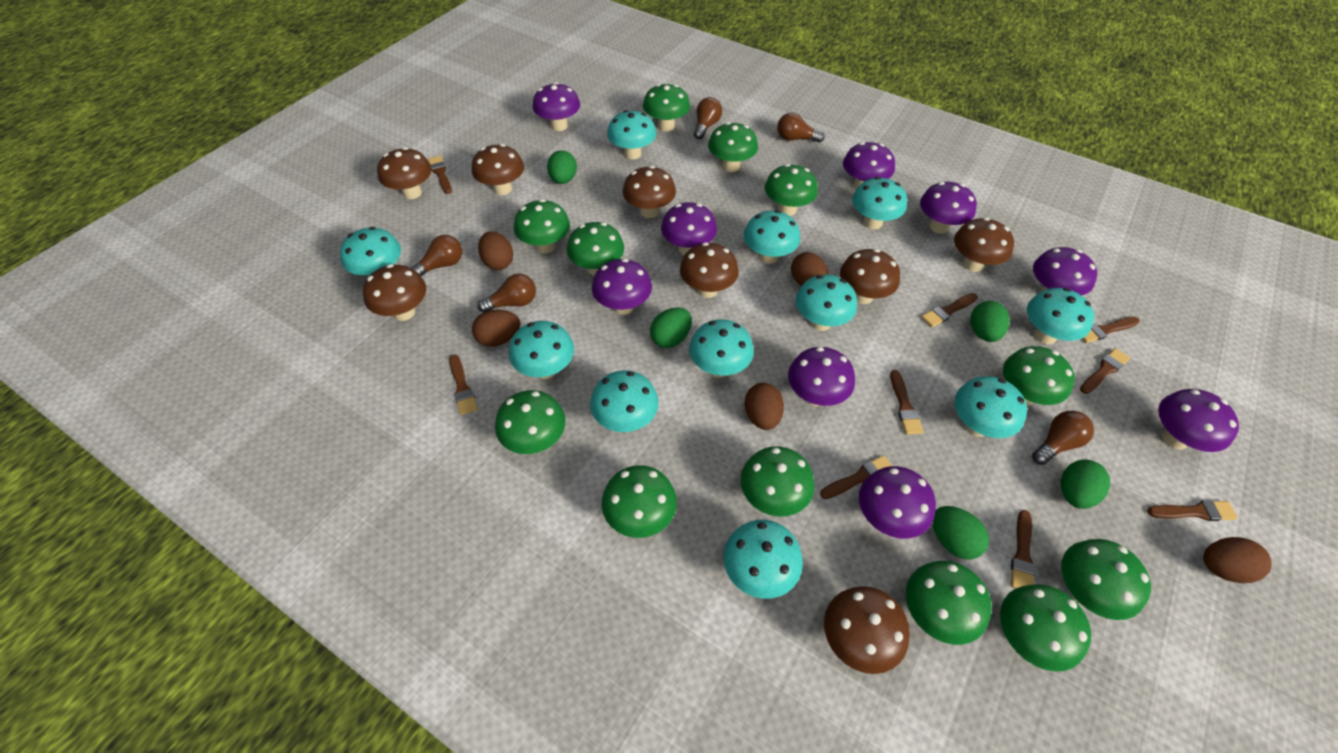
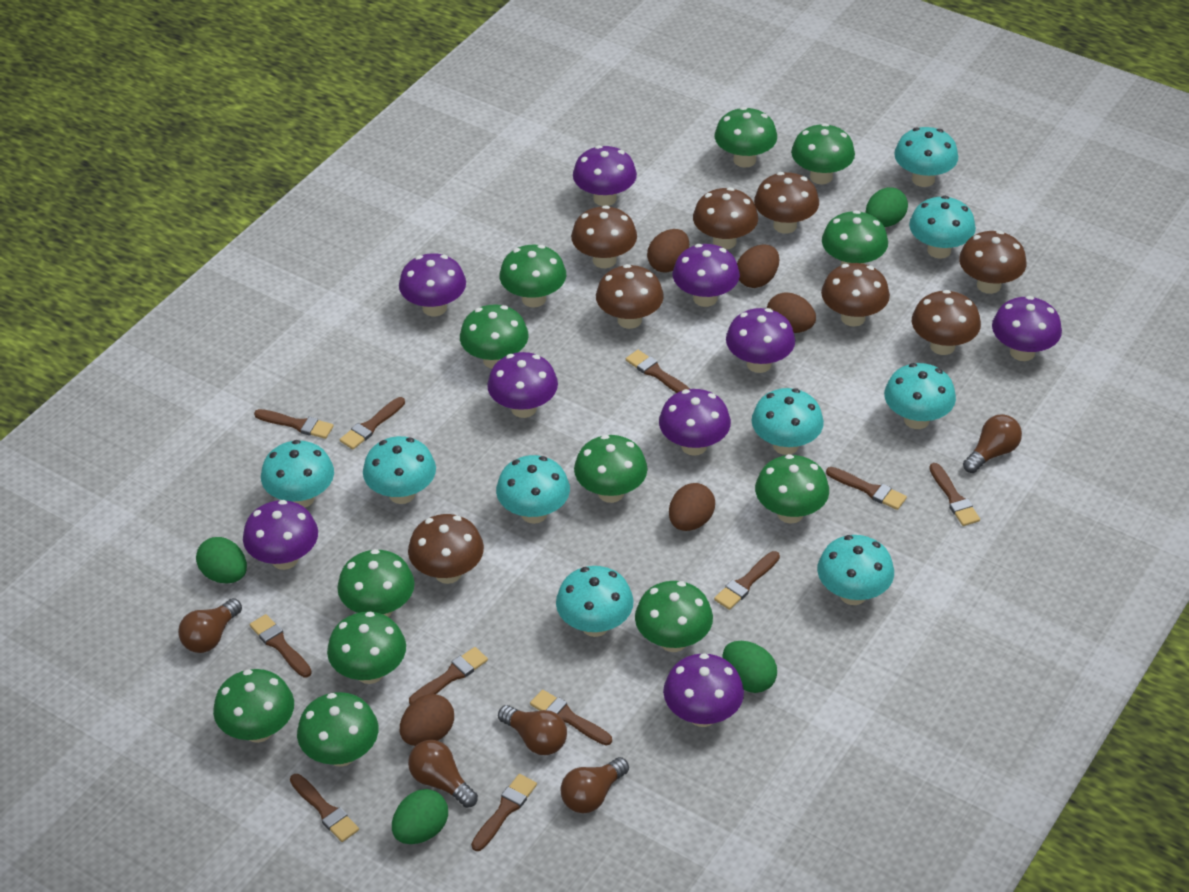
brown brush: [428,156,452,194] [449,354,478,415] [820,455,892,499] [890,370,923,435] [921,293,978,327] [1011,510,1036,588] [1080,348,1130,394] [1082,317,1140,343] [1147,500,1238,521] = 9 -> [250,614,312,677] [254,409,334,439] [290,774,359,842] [340,397,405,449] [409,647,488,704] [471,774,537,851] [530,690,612,745] [626,350,690,393] [714,551,780,610] [826,467,907,510] [930,463,980,526] = 11
green egg: [547,150,577,184] [650,307,692,348] [933,506,989,559] [970,301,1010,342] [1061,460,1110,509] = 5 -> [196,537,247,583] [392,789,448,844] [722,641,777,693] [866,187,908,227] = 4
turquoise mushroom: [340,227,401,276] [509,321,574,379] [590,371,659,432] [607,110,657,160] [689,319,754,378] [723,520,803,599] [744,210,800,264] [795,275,857,331] [852,177,907,229] [954,376,1027,438] [1027,288,1094,344] = 11 -> [261,440,334,507] [363,436,436,504] [496,455,570,524] [556,566,634,637] [752,388,824,455] [817,535,894,605] [884,363,956,429] [894,127,958,187] [909,196,976,259] = 9

